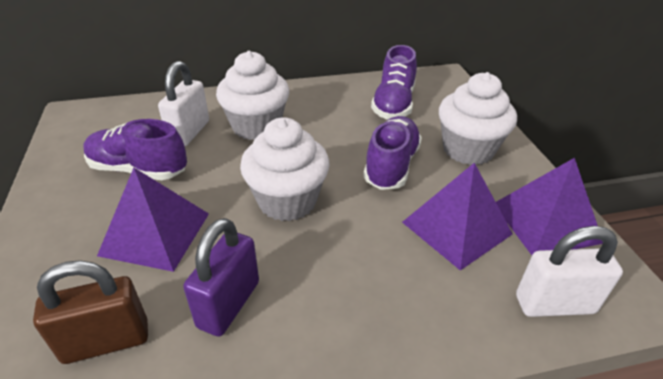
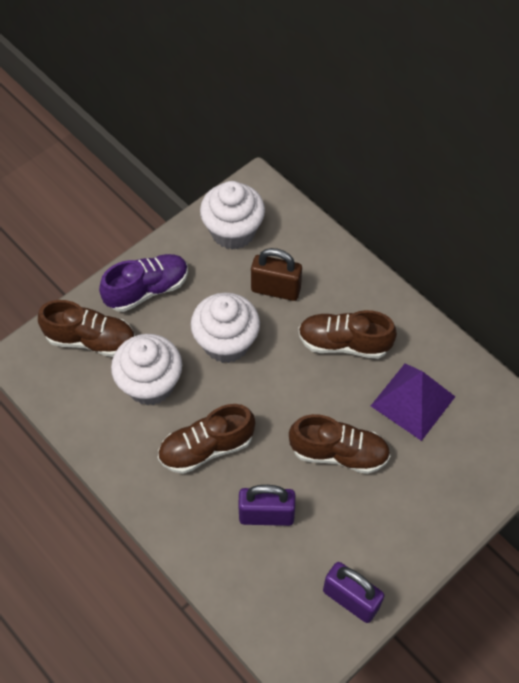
brown shoe: none = 0 -> [38,300,135,357] [158,404,255,474] [289,414,390,474] [298,310,397,359] = 4
purple padlock: [183,218,259,337] = 1 -> [238,485,295,526] [323,562,384,623] = 2
purple pyramid: [97,168,209,272] [402,163,513,271] [496,158,603,255] = 3 -> [371,364,455,441] = 1
purple shoe: [83,119,187,180] [363,116,422,190] [371,45,417,119] = 3 -> [99,254,188,312] = 1
white padlock: [158,61,209,146] [516,226,623,317] = 2 -> none = 0

